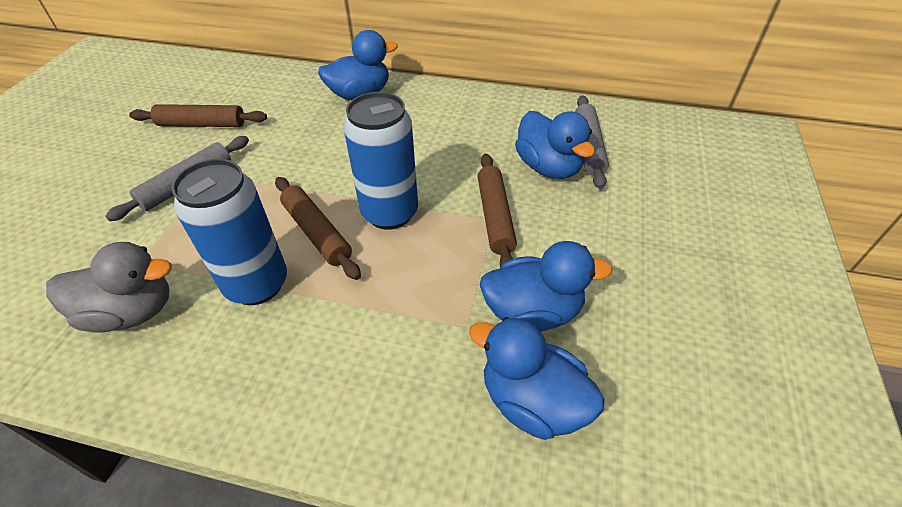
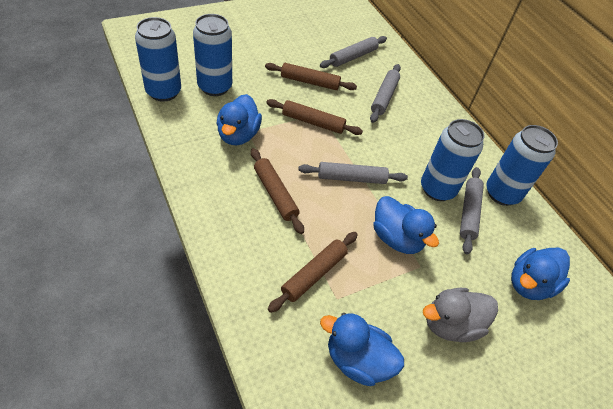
blue can: [171,159,287,305] [343,92,418,230] = 2 -> [135,17,181,102] [193,14,232,96] [421,119,485,201] [486,125,558,206] = 4
brown rolling pin: [129,104,267,127] [275,177,361,280] [477,154,517,267] = 3 -> [251,148,304,234] [265,63,357,90] [266,99,363,135] [268,232,358,313] = 4
grey rolling pin: [105,136,249,221] [575,95,609,189] = 2 -> [298,162,408,184] [320,36,387,68] [370,64,401,123] [460,167,484,255] = 4

